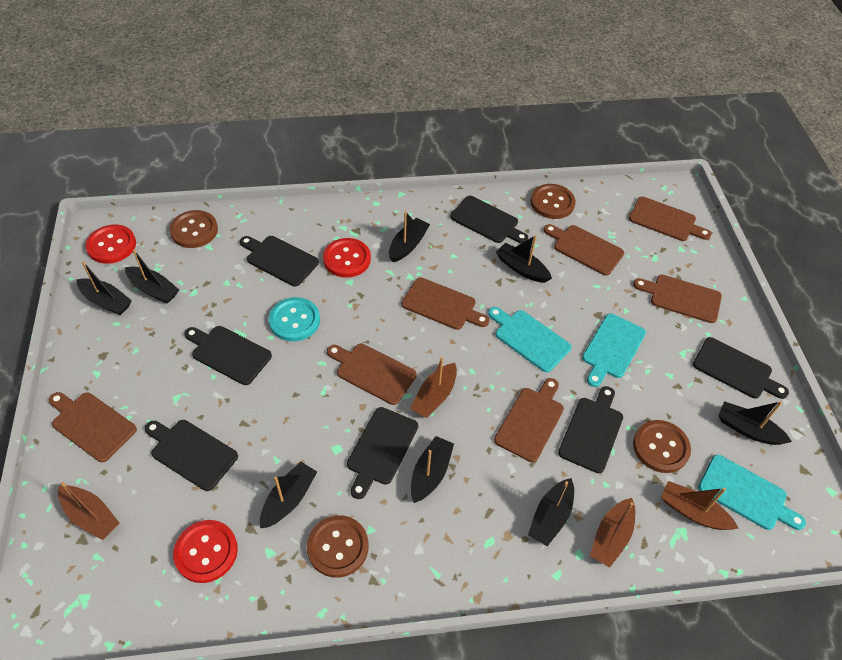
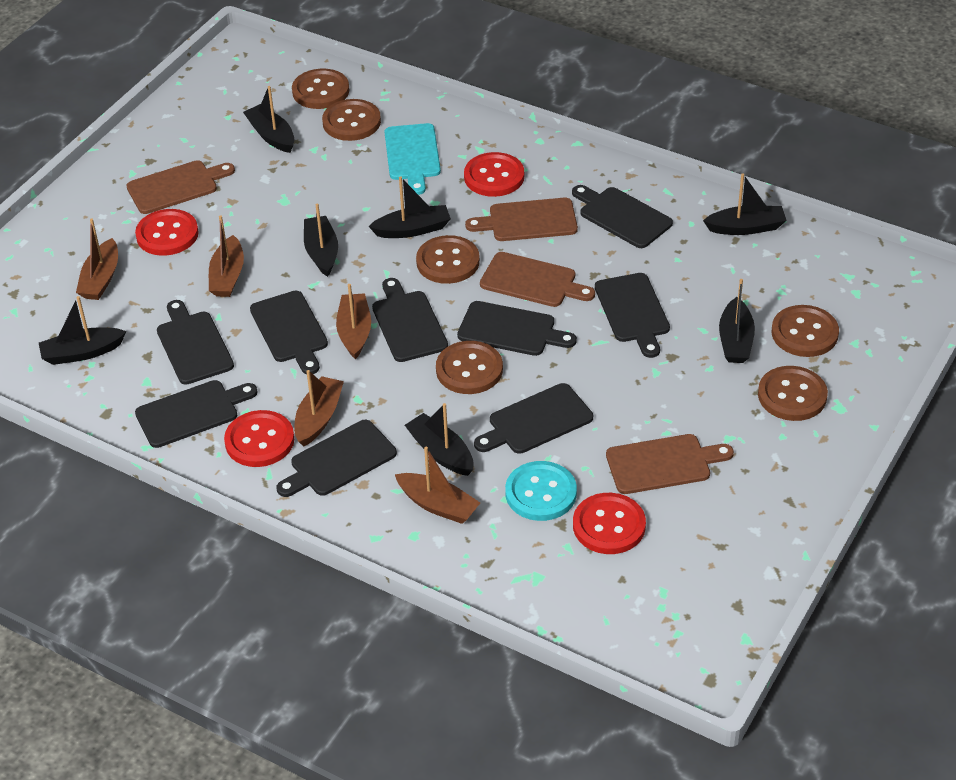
black boat: [76,261,132,315] [125,249,179,304] [260,462,317,528] [389,211,430,262] [411,436,454,503] [496,235,552,283] [528,478,574,546] [718,401,792,445] = 8 -> [39,296,126,365] [243,86,295,153] [304,203,338,277] [368,176,451,238] [405,403,474,476] [703,173,787,235] [719,279,755,363] = 7
black cutting board: [145,420,238,491] [184,326,272,385] [240,236,319,287] [347,407,418,499] [450,196,528,243] [558,386,623,473] [693,337,789,399] = 7 -> [135,380,257,448] [157,300,234,384] [250,291,328,374] [276,420,397,497] [372,278,448,362] [457,301,577,356] [474,383,593,454] [572,185,673,248] [595,273,670,358] = 9
brown boat: [58,482,120,540] [410,357,457,418] [590,498,635,568] [661,481,739,530] = 4 -> [76,219,118,300] [209,215,244,297] [294,370,344,447] [336,284,371,359] [395,447,480,524] = 5
brown button: [169,210,218,248] [307,515,369,578] [531,184,576,219] [633,420,691,473] = 4 -> [292,69,349,109] [322,99,381,141] [416,235,480,284] [436,341,503,394] [758,366,828,421] [771,305,839,357] = 6
brown cutting board: [49,392,137,462] [327,344,417,405] [402,277,489,330] [494,378,564,462] [544,224,624,276] [629,197,711,241] [633,275,722,323] = 7 -> [126,160,235,214] [465,198,578,241] [480,252,595,307] [606,434,734,494] = 4
red button: [86,225,136,264] [173,520,238,583] [323,238,371,278] = 3 -> [135,209,199,256] [224,410,294,467] [464,152,524,197] [573,493,646,554] = 4
turquoise cutting board: [488,307,571,372] [582,314,646,387] [698,455,806,530] = 3 -> [384,123,441,195] = 1

